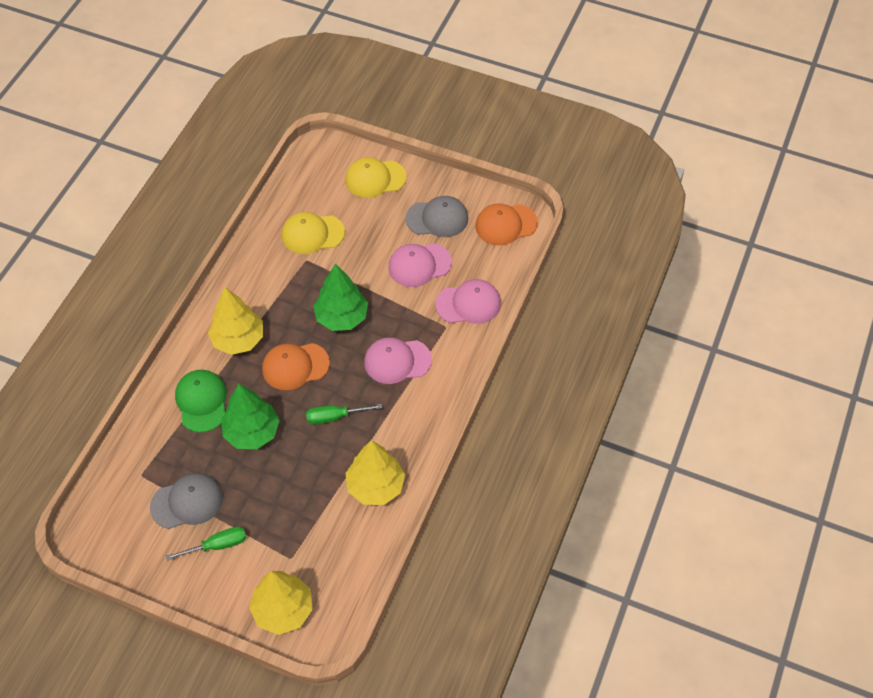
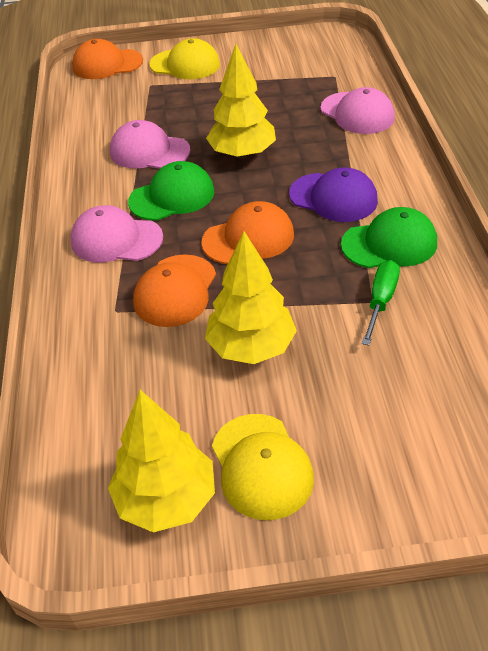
green cap: [175,370,227,432] = 1 -> [128,161,214,221] [341,207,437,268] = 2
green screwdriver: [166,526,246,561] [306,404,382,424] = 2 -> [362,260,400,345] = 1
green tree: [221,384,280,449] [313,264,368,331] = 2 -> none = 0
grey cap: [150,473,223,529] [406,196,468,237] = 2 -> none = 0
orange cap: [262,343,330,390] [475,203,538,245] = 2 -> [72,39,143,79] [133,254,216,327] [201,201,294,264] = 3
purple cap: none = 0 -> [289,167,378,222] = 1

